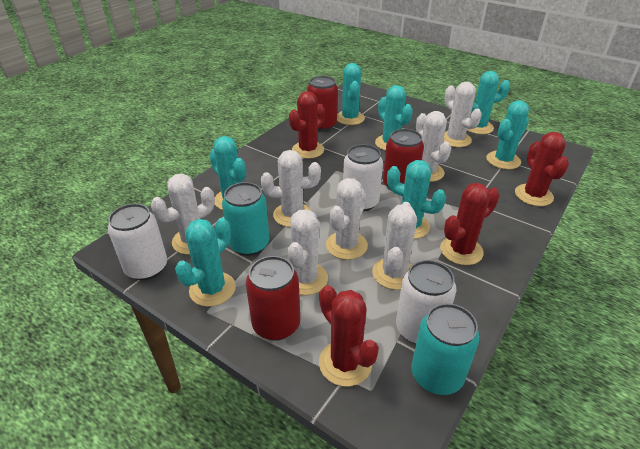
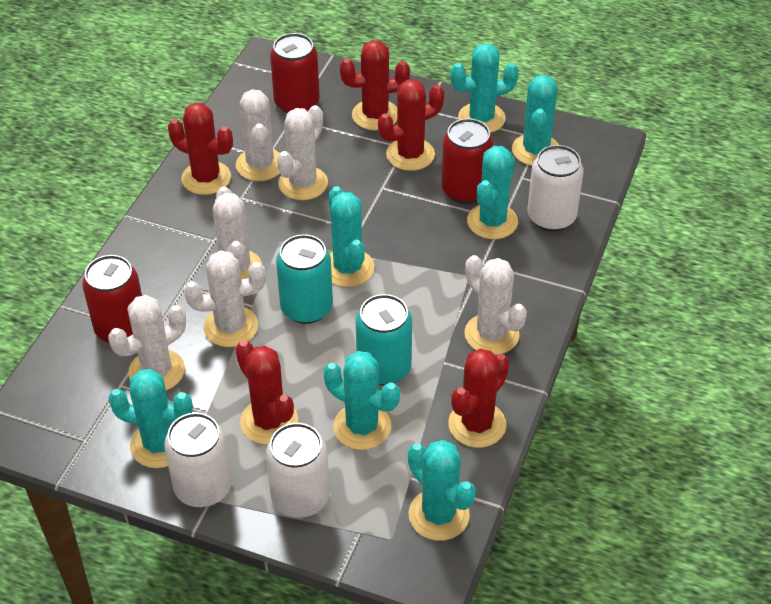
red cactus: [289,91,325,159] [319,285,379,387] [440,183,499,265] [515,132,569,206] = 4 -> [168,103,233,195] [235,340,298,445] [340,40,410,131] [378,79,444,171] [448,349,509,448] = 5
white cactus: [151,174,215,255] [261,150,321,227] [288,209,328,295] [326,178,368,260] [372,202,417,290] [416,111,451,182] [443,82,482,147] = 7 -> [108,295,186,391] [184,250,266,347] [213,187,262,279] [236,89,280,181] [277,105,328,201] [464,255,527,355] = 6

